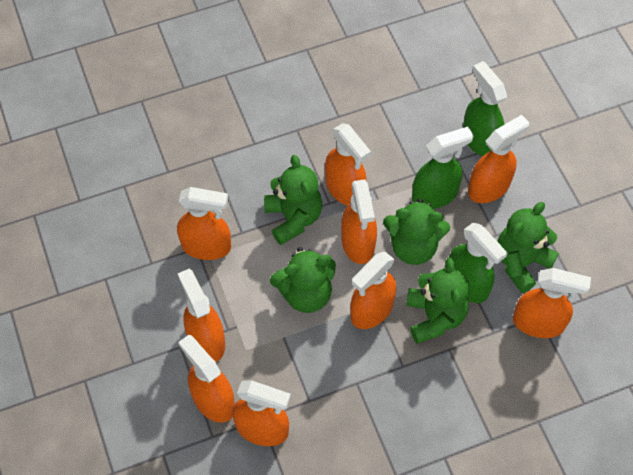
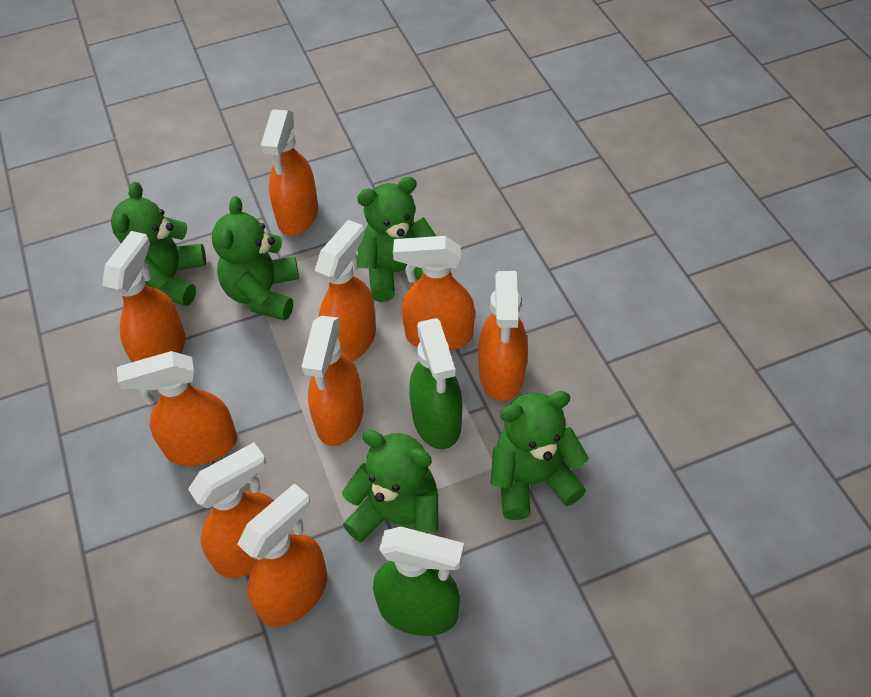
green spray bottle: [412,127,474,209] [449,223,508,303] [463,61,507,156] = 3 -> [373,527,464,636] [409,318,462,449] = 2

